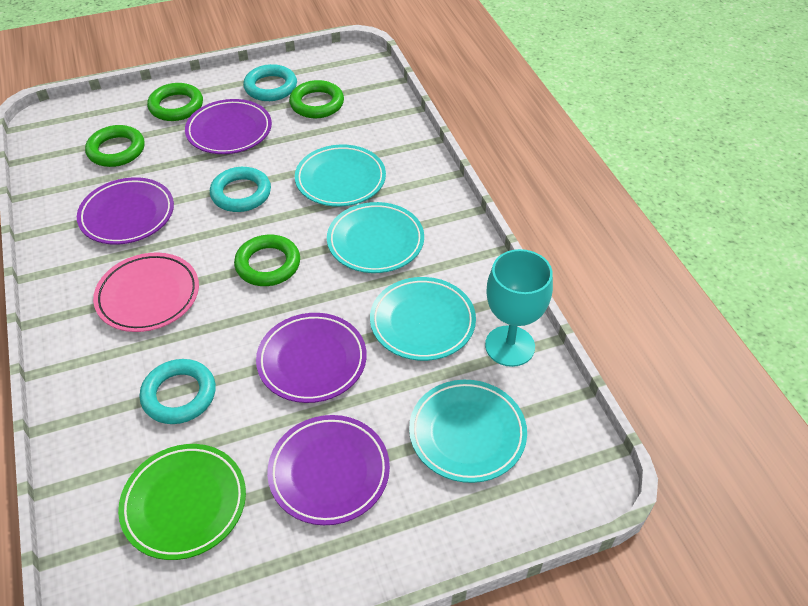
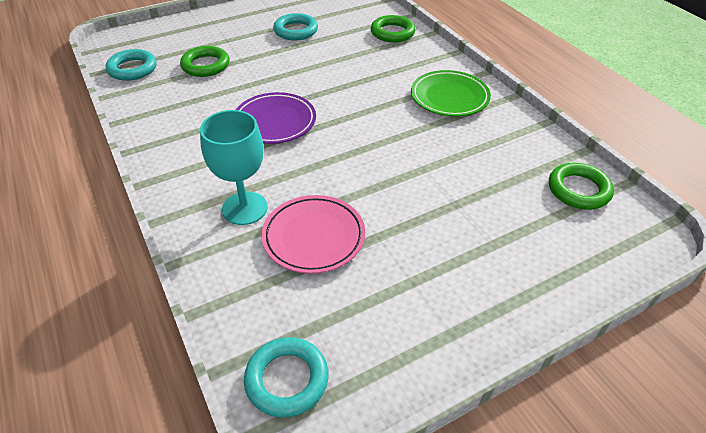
green ring: [85,125,145,167] [147,83,203,121] [234,235,300,286] [289,80,344,118] = 4 -> [180,46,229,77] [371,15,416,42] [549,163,614,210] = 3
purple plate: [77,177,174,245] [185,99,272,154] [256,313,367,403] [267,415,390,525] = 4 -> [236,92,316,144] = 1
turquoise plate: [295,145,386,207] [327,202,424,273] [370,277,476,361] [409,380,527,483] = 4 -> none = 0

